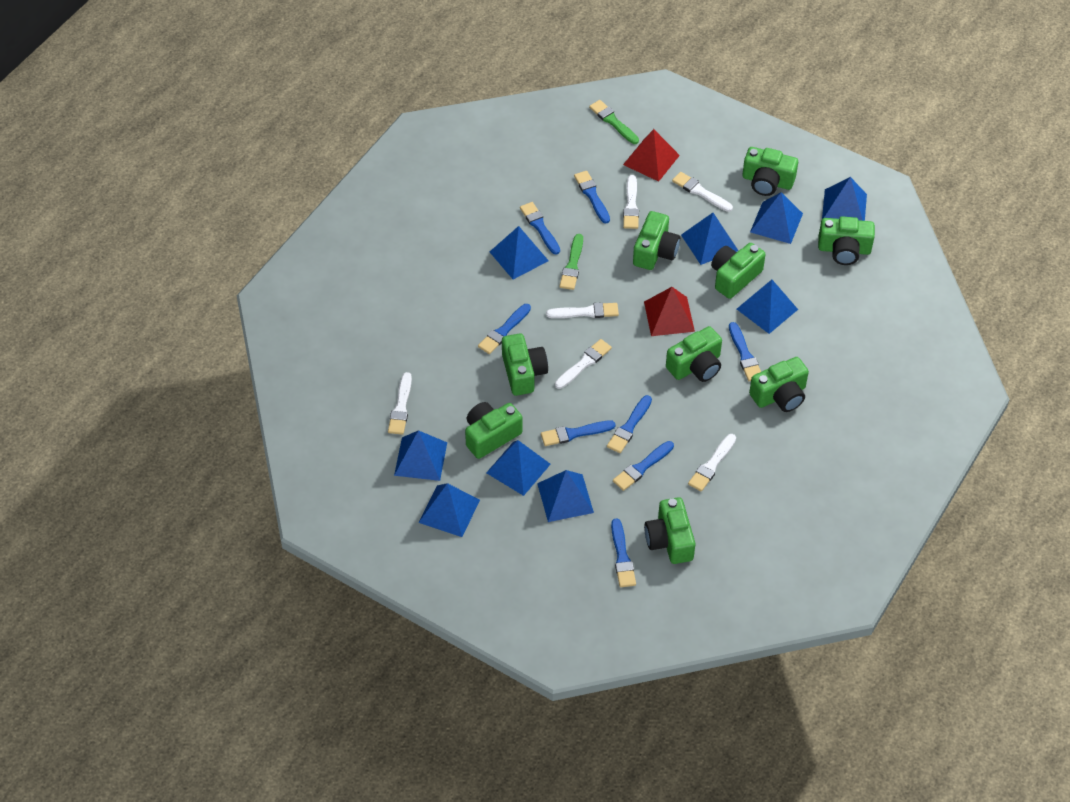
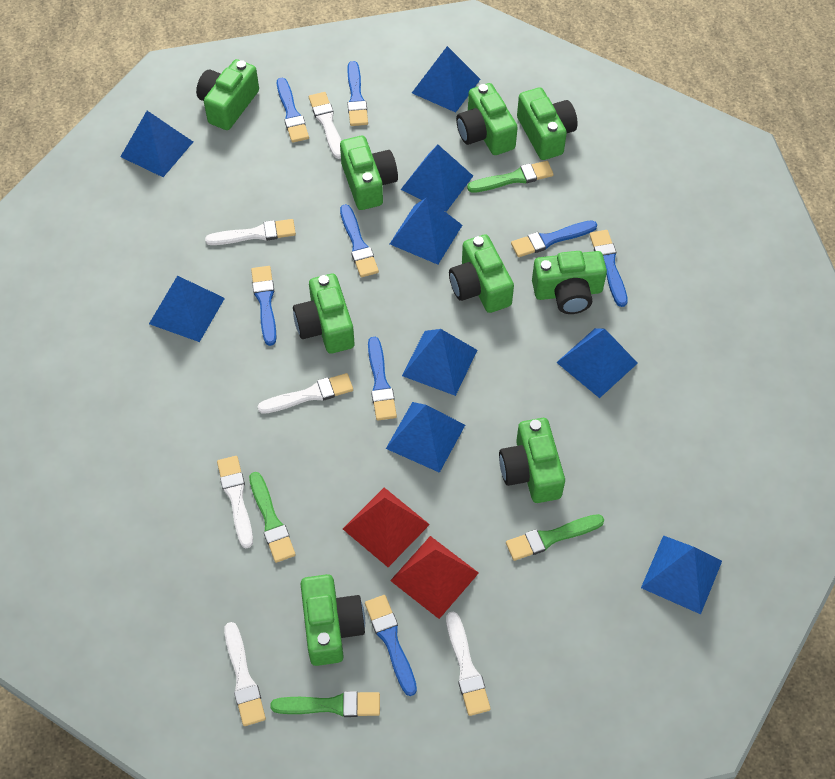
green brush: [559,234,583,290] [589,100,639,144] = 2 -> [249,472,296,563] [270,691,380,717] [467,161,553,193] [506,514,604,561] = 4

